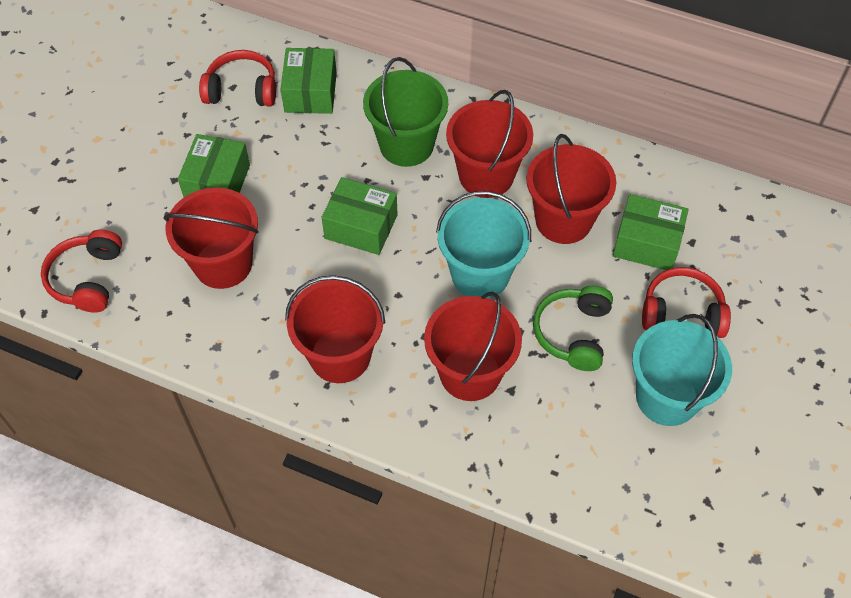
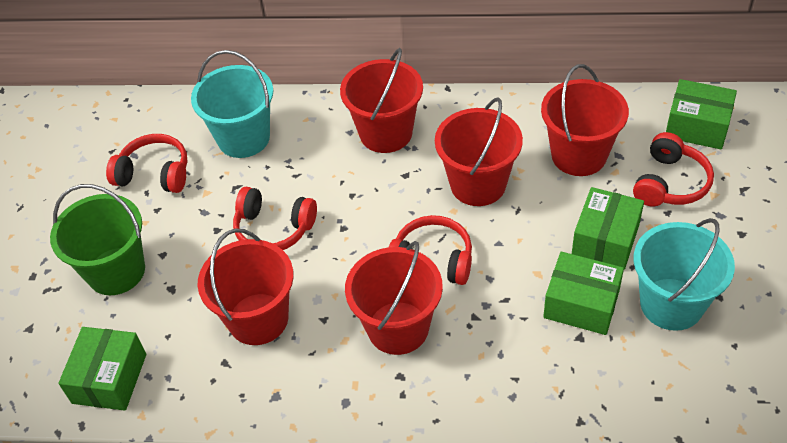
green headphones: [533,285,613,371] = 1 -> none = 0
red headphones: [41,230,122,313] [199,50,276,107] [642,267,731,338] = 3 -> [106,134,188,193] [233,187,317,250] [389,215,472,285] [633,132,714,206] = 4

